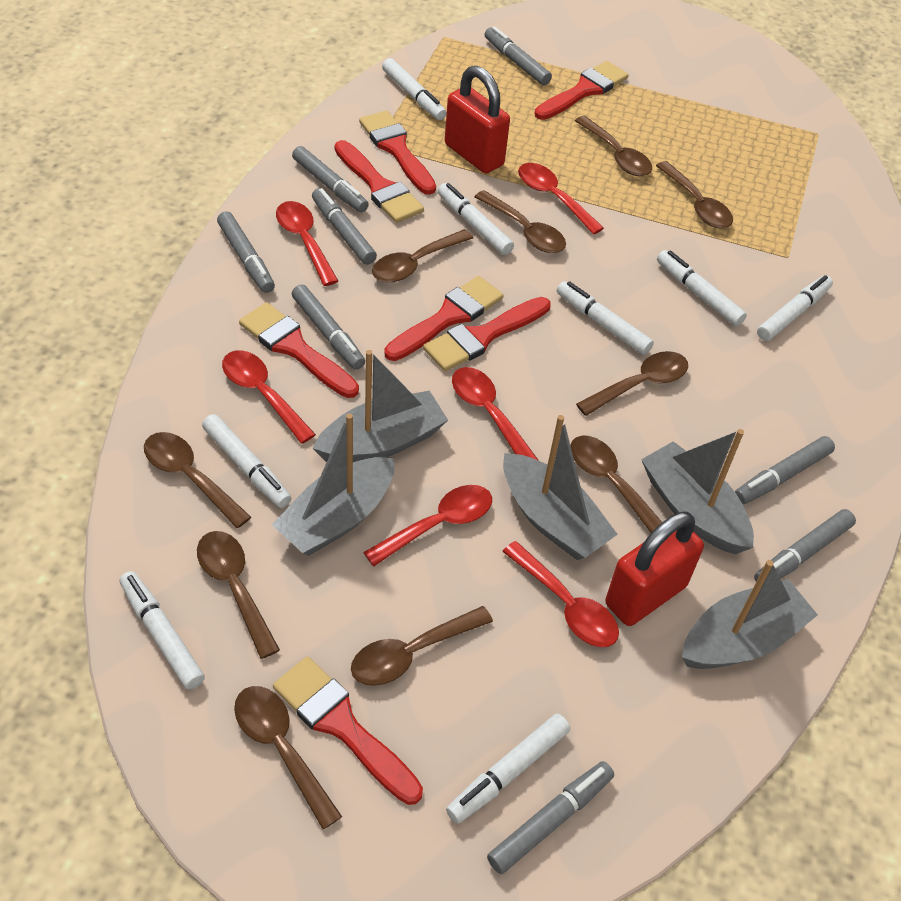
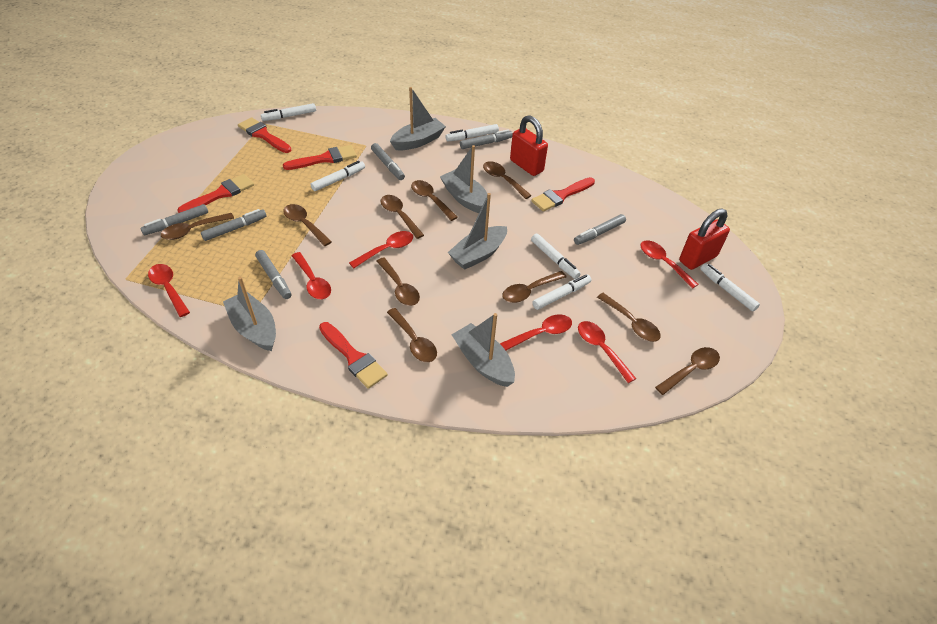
grey marker: [217,211,275,293] [292,146,369,212] [292,284,365,370] [312,188,377,265] [484,26,552,85] [487,761,614,874] [735,436,835,504] [754,509,856,581] = 8 -> [140,204,208,235] [201,209,266,241] [255,250,292,299] [371,143,405,180] [460,129,513,149] [574,214,626,245] = 6
red brush: [239,302,359,398] [273,656,423,805] [335,140,424,223] [359,110,436,195] [384,276,504,361] [423,297,551,371] [535,61,629,120] = 7 -> [177,174,254,213] [238,117,291,153] [283,145,357,170] [319,322,388,389] [531,177,595,212] = 5
white marker: [120,571,205,690] [202,414,291,508] [382,58,447,120] [438,183,514,255] [446,714,570,824] [557,281,654,355] [657,250,747,326] [757,275,833,341] = 8 -> [261,103,316,121] [310,161,365,191] [446,124,499,142] [531,234,580,279] [532,274,592,310] [700,263,760,311] = 6

